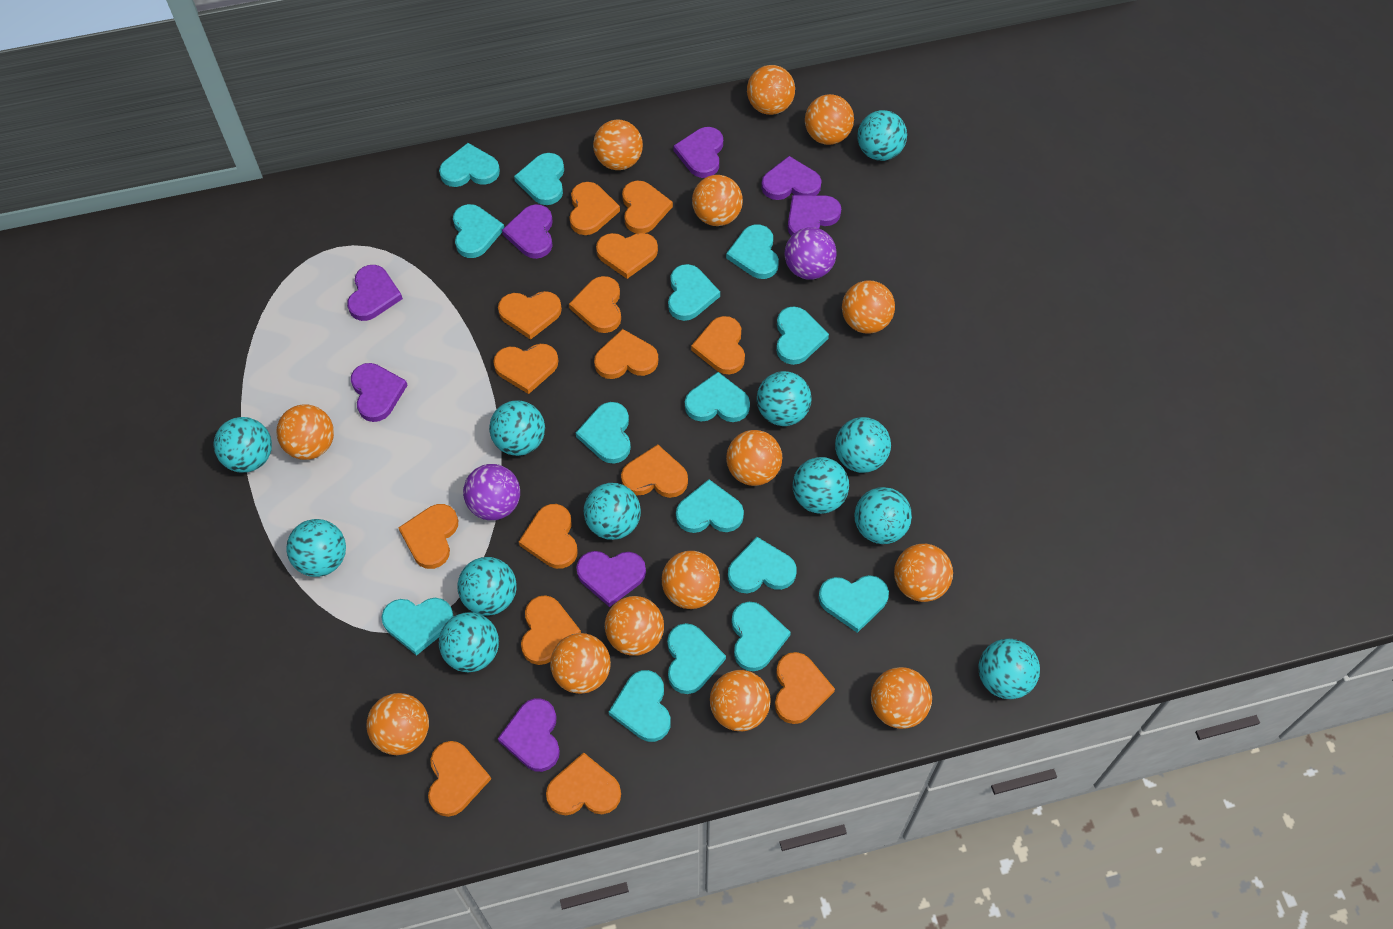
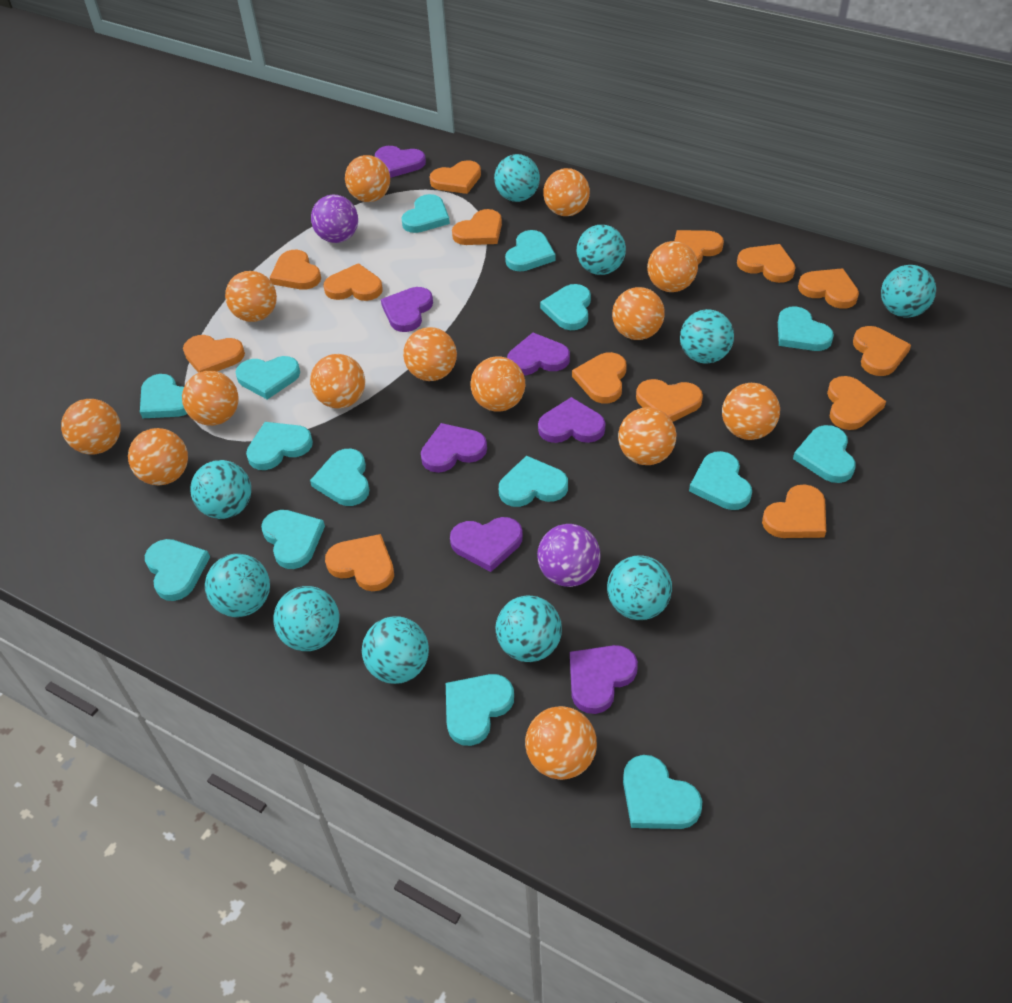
orange heart: [398,504,458,569] [428,741,491,817] [493,344,558,394] [498,291,562,340] [519,504,578,569] [521,595,581,665] [546,753,621,815] [569,182,620,235] [569,276,621,333] [594,329,658,379] [596,233,658,279] [621,444,688,498] [622,181,673,233] [691,316,745,374] [775,652,835,724] = 15 -> [183,335,245,373] [270,250,321,290] [324,263,383,301] [325,534,394,591] [430,160,481,194] [452,209,502,245] [572,352,627,403] [636,379,703,422] [674,230,724,264] [737,244,796,283] [762,484,826,538] [798,268,859,309] [827,376,886,430] [853,326,911,376] = 14
purple heart: [347,265,403,321] [351,363,408,422] [498,698,560,772] [502,204,553,259] [576,551,646,607] [674,127,723,178] [761,156,822,200] [788,195,841,236] = 8 -> [375,146,426,178] [381,287,433,332] [421,423,487,473] [450,517,523,572] [507,333,570,375] [538,397,605,443] [570,645,638,714] = 7
turquoise ball: [214,417,272,473] [286,519,346,577] [439,612,499,672] [457,557,517,616] [489,400,545,456] [584,483,641,540] [757,371,812,426] [793,457,849,514] [835,417,891,473] [854,487,912,544] [857,110,907,161] [979,639,1040,699] = 12 -> [191,460,251,519] [205,554,270,617] [274,586,339,651] [362,616,429,684] [494,154,540,202] [496,595,562,662] [577,225,626,275] [607,555,672,620] [680,309,734,364] [881,265,936,318] = 10

